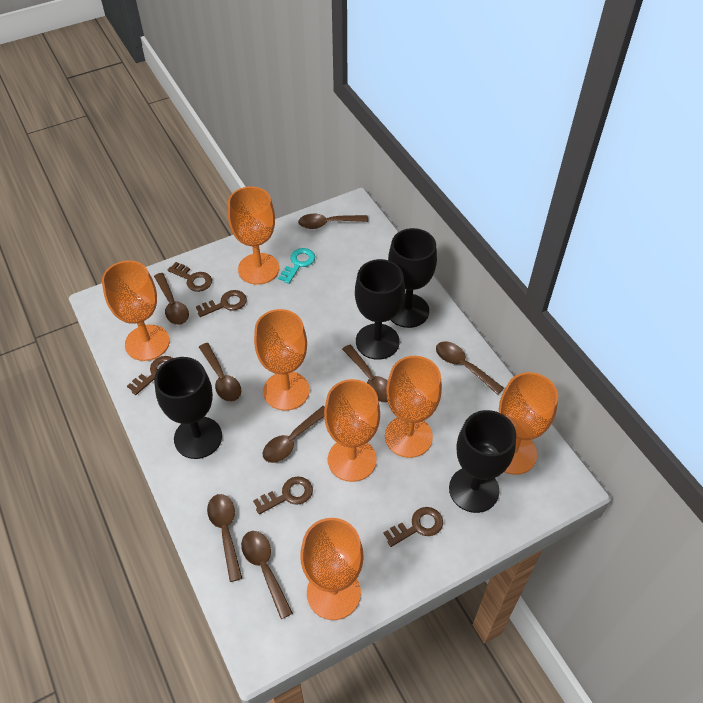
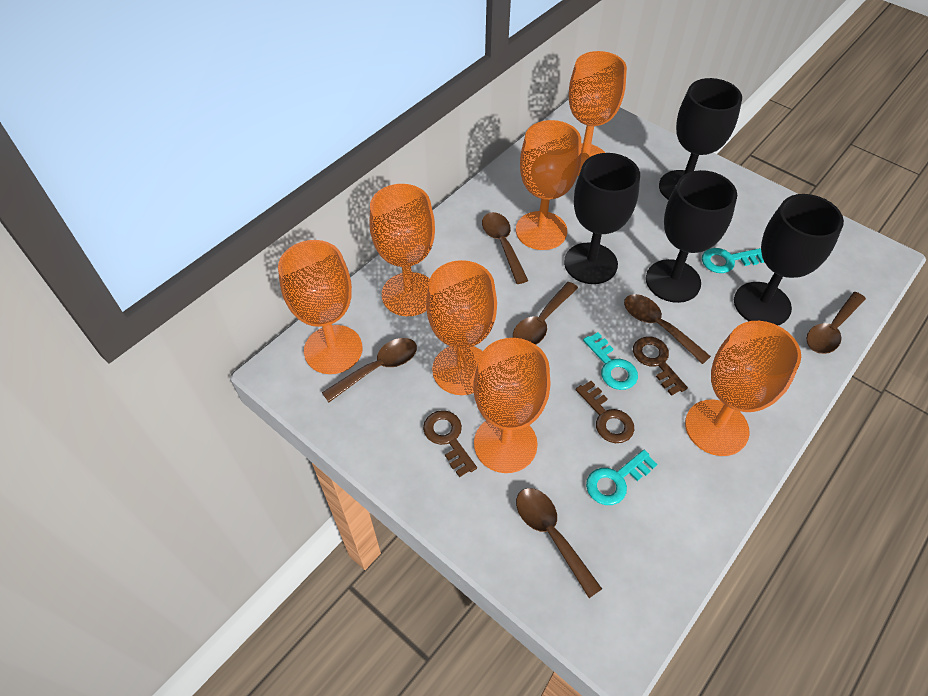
brown key: [127,356,173,395] [168,262,212,292] [196,290,247,317] [253,476,313,514] [383,507,443,547] = 5 -> [423,410,477,477] [576,381,634,443] [633,337,688,396] = 3
brown spoon: [154,273,189,325] [199,343,241,402] [207,494,242,582] [241,531,293,619] [262,406,325,463] [298,214,368,229] [342,345,388,402] [436,341,504,395] = 8 -> [322,338,417,402] [482,212,528,284] [513,282,578,345] [516,488,602,598] [624,294,711,364] [806,292,866,354] = 6
turquoise key: [278,248,315,284] = 1 -> [583,332,638,390] [586,450,657,505] [702,248,764,273] = 3

